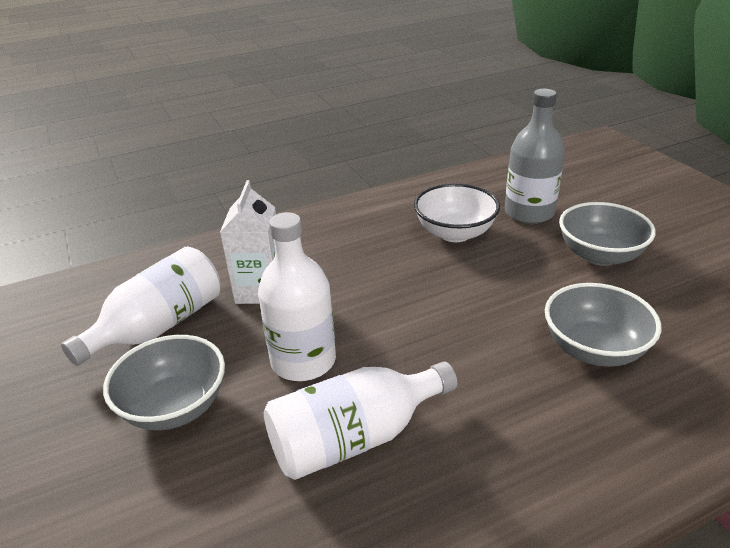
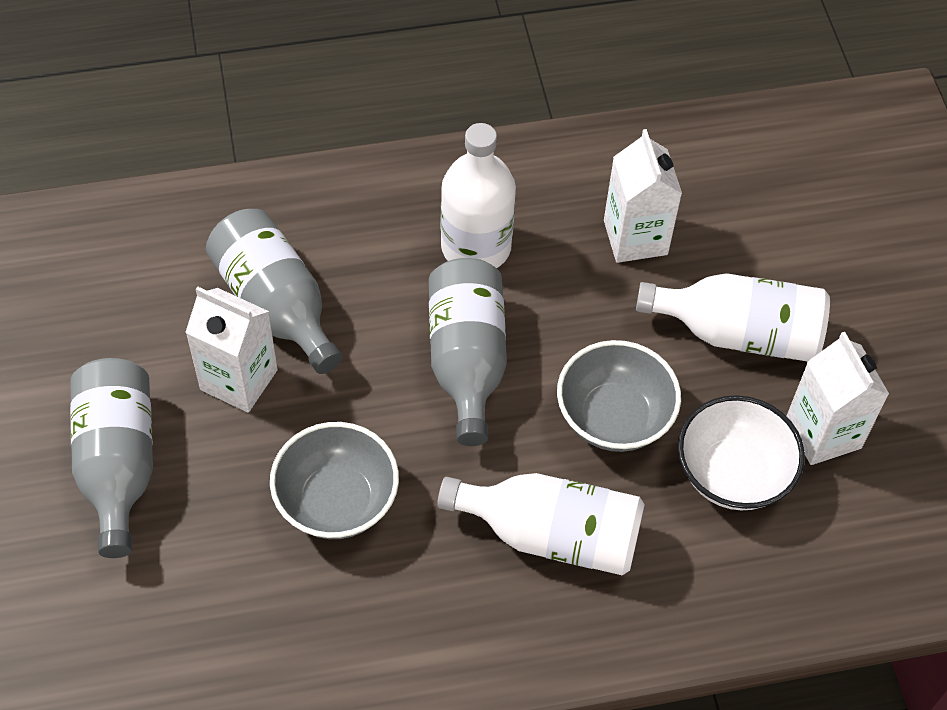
grey bottle: [505,89,565,224] = 1 -> [70,358,153,558] [206,209,342,374] [429,258,507,446] = 3
grey bowl: [103,335,225,431] [545,283,661,367] [559,202,656,266] = 3 -> [270,422,399,539] [557,340,681,452] = 2
white carton: [220,180,276,304] = 1 -> [185,287,278,412] [604,129,682,263] [787,332,889,465] = 3

